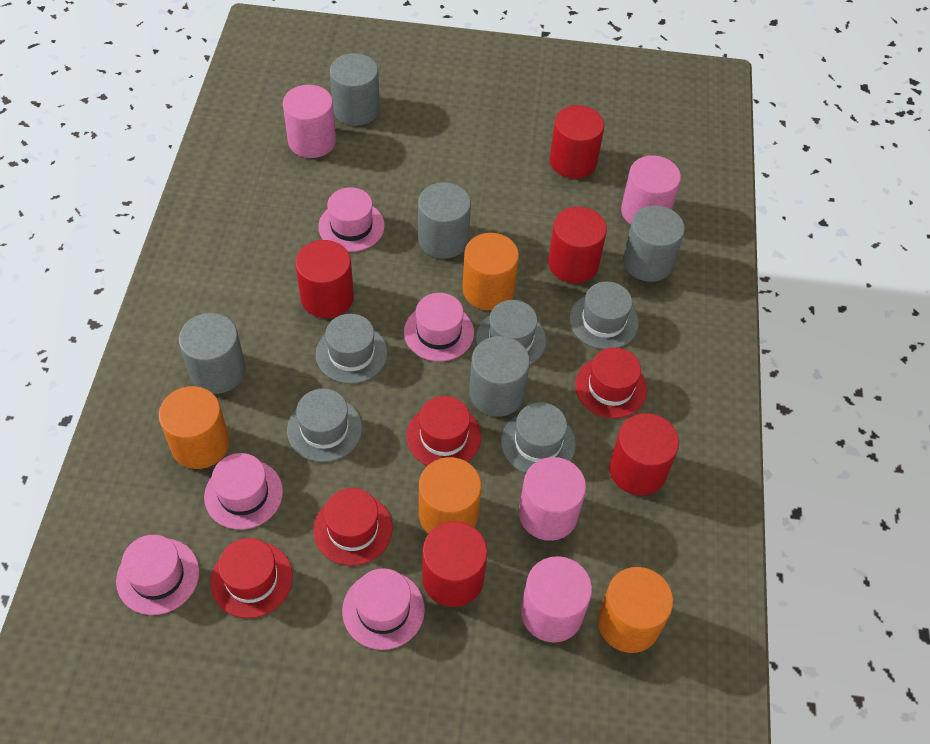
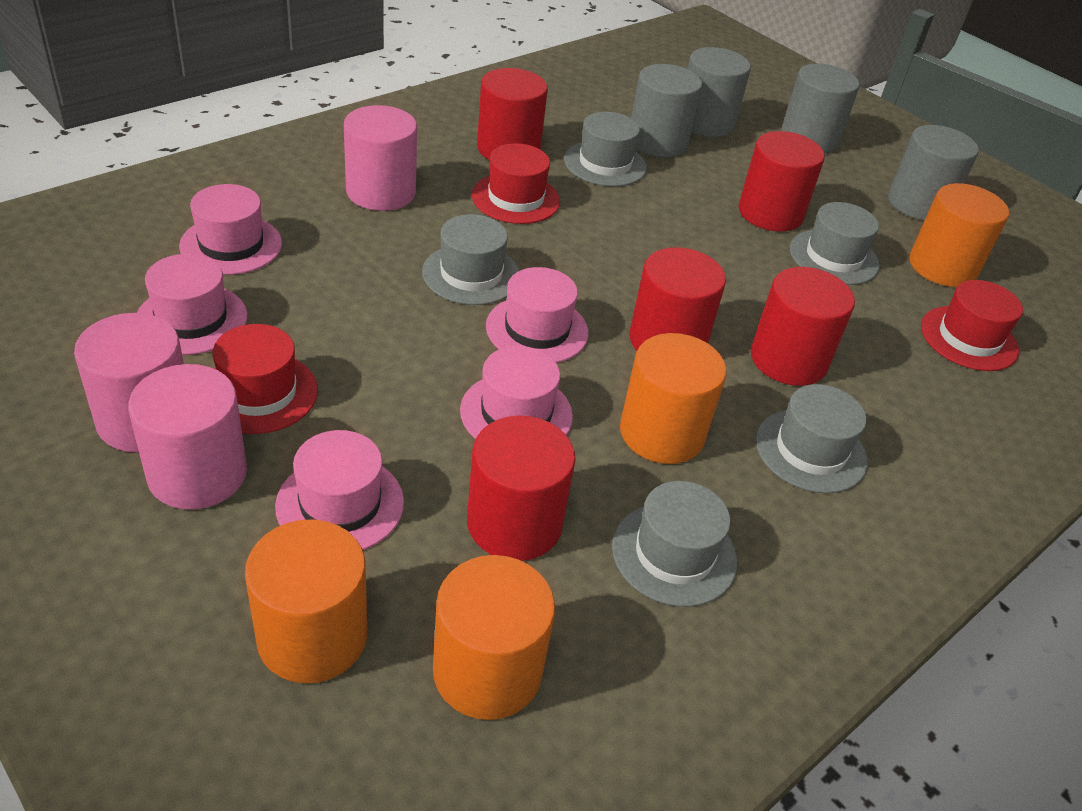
grey cylinder: [179,313,246,394] [330,53,380,126] [418,182,471,259] [469,336,530,417] [623,205,685,282] = 5 -> [631,64,702,157] [687,47,751,137] [781,64,859,153] [888,125,979,221] = 4
pink cylinder: [283,85,336,158] [519,457,586,541] [521,556,592,643] [621,156,681,225] = 4 -> [74,313,184,453] [128,364,247,510] [344,105,417,211] = 3
red hat: [210,538,293,618] [313,488,393,566] [407,396,481,466] [575,347,647,418] = 4 -> [212,324,318,434] [472,143,560,224] [921,280,1023,371] = 3

